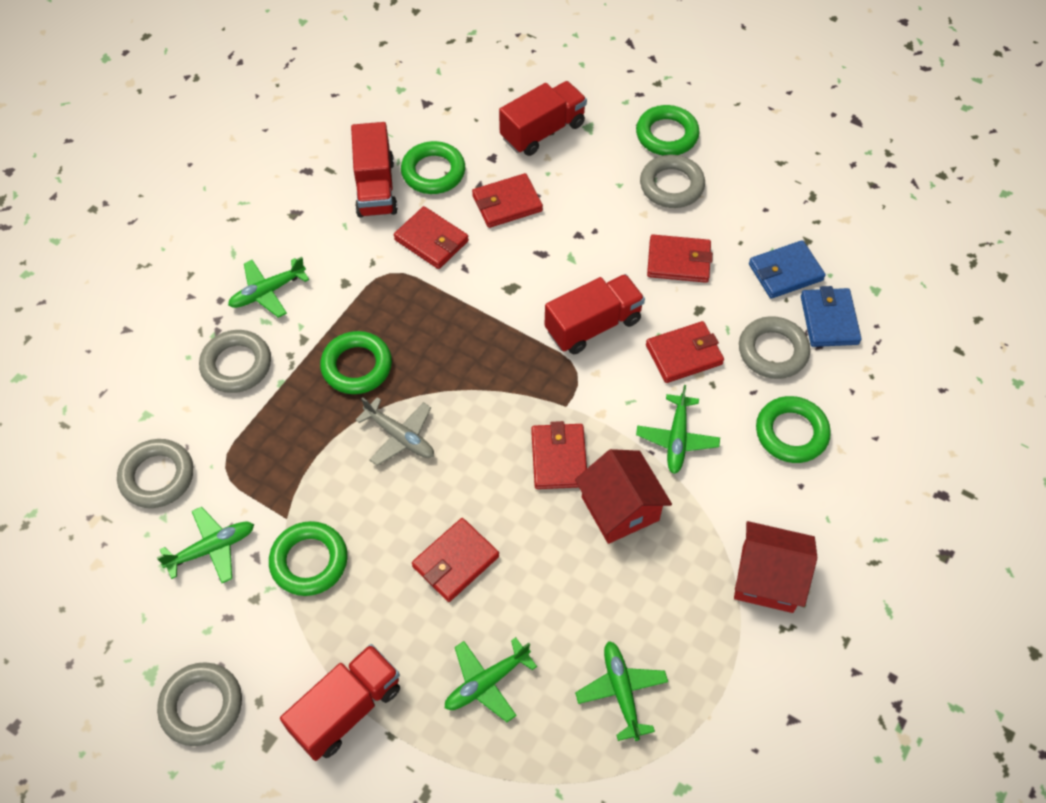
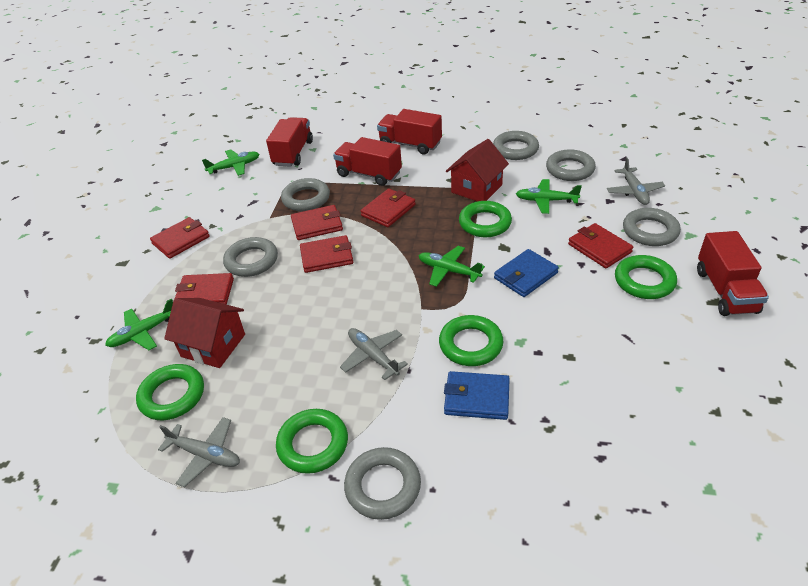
green plane: [157,507,254,583] [228,257,309,318] [445,637,537,722] [575,641,668,741] [636,385,720,474] = 5 -> [105,298,173,350] [202,149,259,176] [418,246,485,287] [516,179,582,214] = 4
grey plane: [356,397,434,466] = 1 -> [158,417,240,487] [340,328,408,380] [607,158,665,205] = 3
grey ring: [117,439,193,508] [157,662,242,746] [199,330,271,393] [640,155,705,208] [739,316,810,379] = 5 -> [223,237,278,277] [281,178,330,211] [344,447,421,520] [493,131,539,160] [546,149,596,181] [623,208,681,246] = 6

